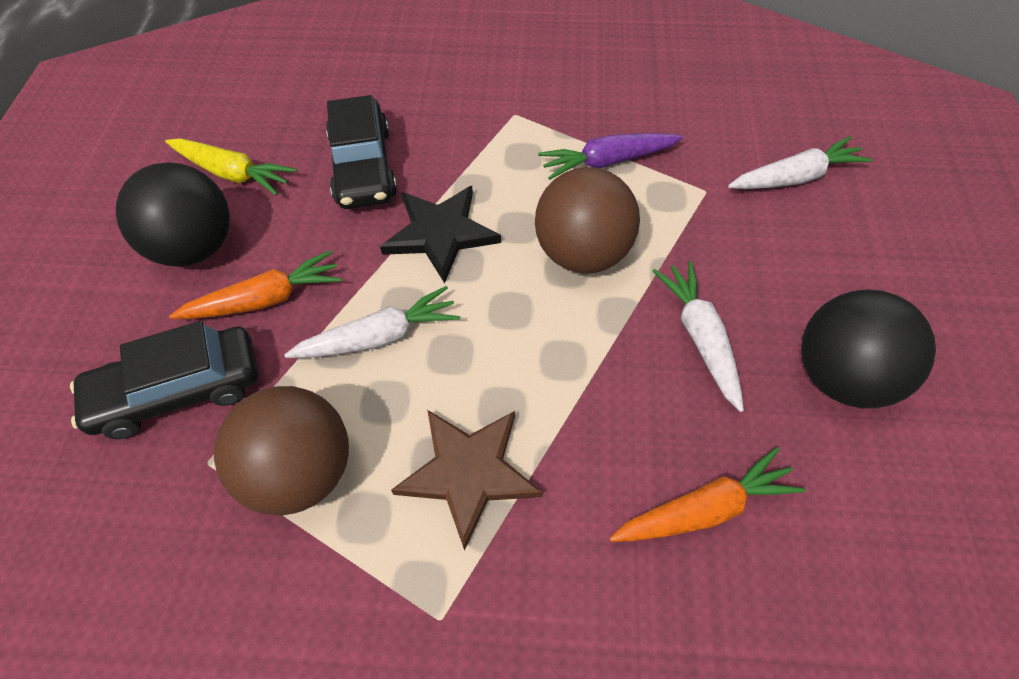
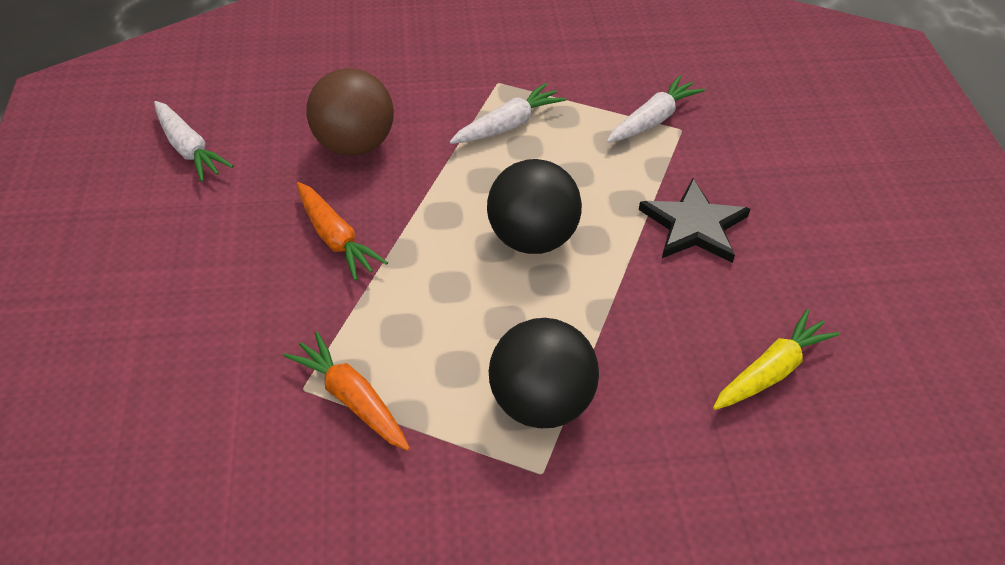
black car: [70,321,258,439] [326,95,397,209] = 2 -> none = 0
brown ball: [214,386,349,516] [535,167,640,273] = 2 -> [306,68,394,156] = 1
brown star: [391,410,542,551] = 1 -> none = 0
purple carrot: [538,133,683,180] = 1 -> none = 0

